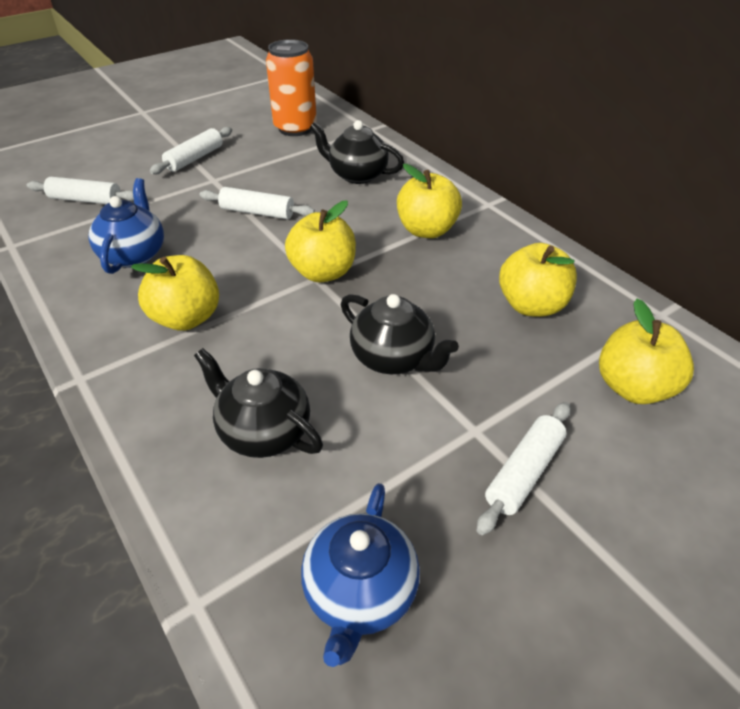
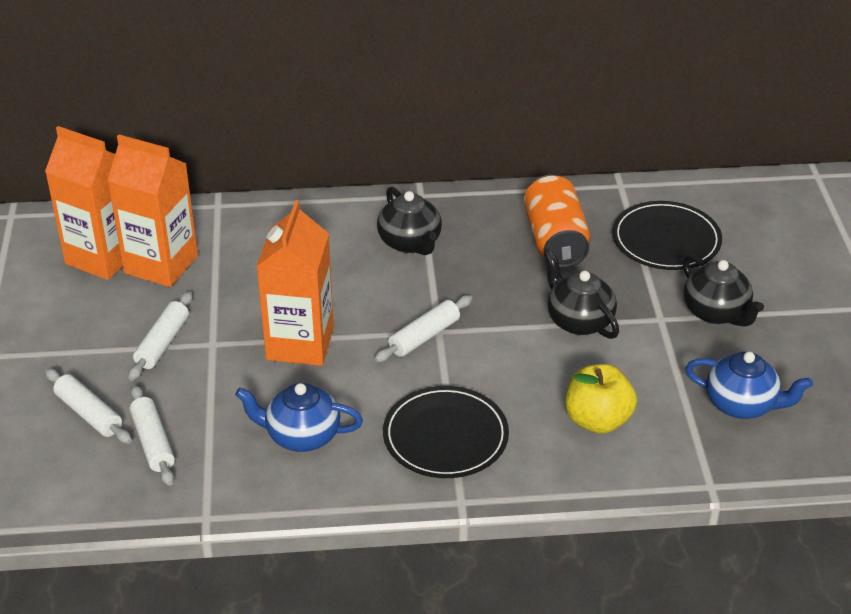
black plate: none = 0 -> [383,386,509,478] [613,201,722,270] = 2
orange carton: none = 0 -> [45,126,123,280] [107,135,198,287] [257,200,334,366] = 3
yellow apple: [131,255,219,331] [285,201,356,282] [397,164,462,238] [499,243,577,317] [599,299,694,404] = 5 -> [565,364,637,434] = 1

